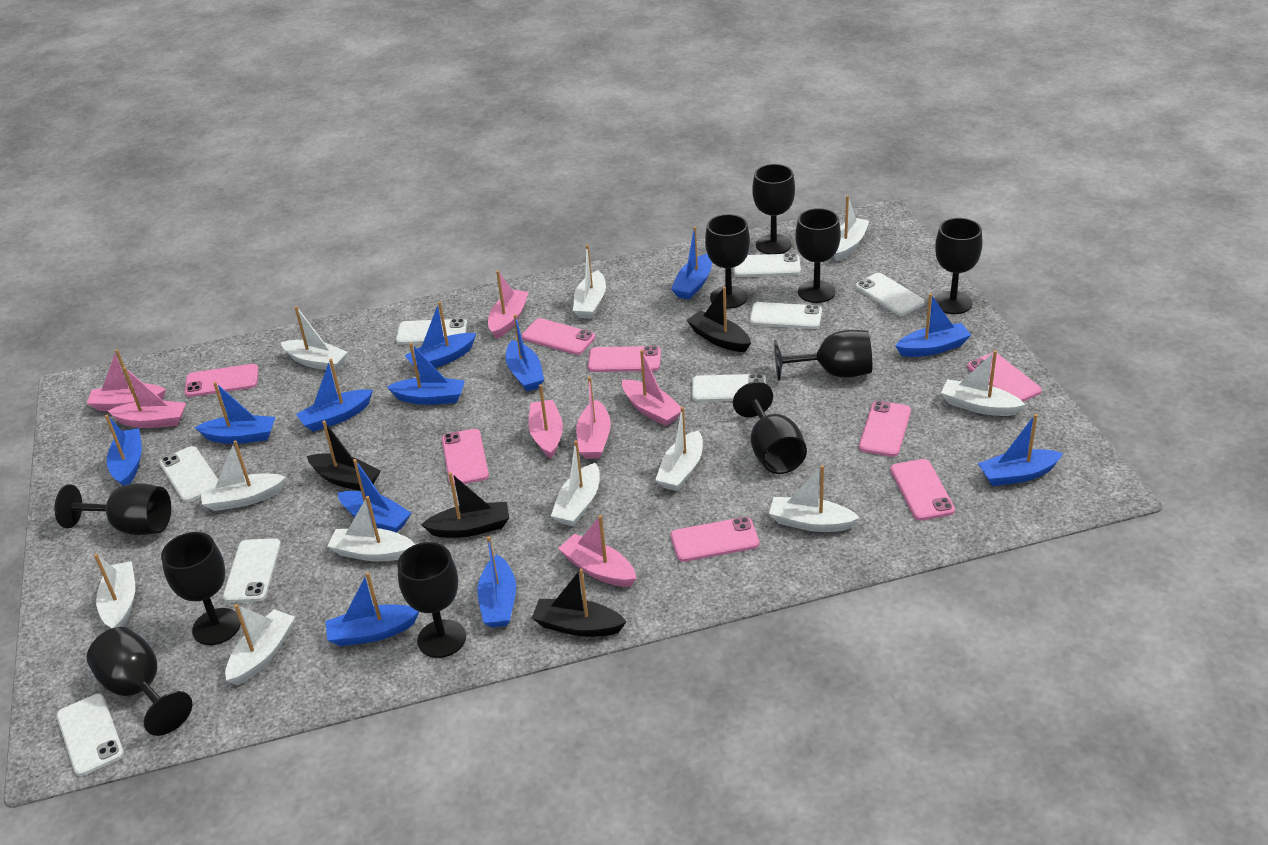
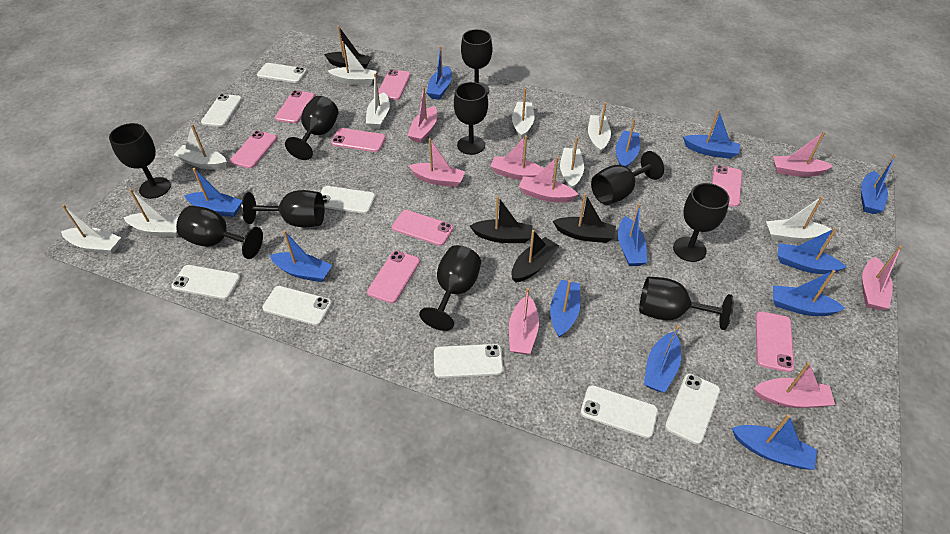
pink boat: [87,349,166,411] [108,367,186,428] [488,270,529,339] [528,384,563,459] [558,515,637,587] [576,377,611,459] [622,350,681,426] = 7 -> [407,87,437,143] [409,138,465,187] [490,135,544,180] [509,288,539,355] [519,156,579,203] [754,362,835,408] [773,132,833,177] [862,246,902,310] = 8
white boat: [94,554,135,628] [201,440,286,511] [225,604,295,685] [281,306,348,371] [327,496,415,562] [551,440,600,526] [573,245,606,319] [655,407,703,491] [769,465,860,532] [834,195,870,261] [941,350,1025,416] = 11 -> [61,204,121,254] [123,189,178,237] [173,124,227,170] [328,41,377,85] [366,74,390,129] [512,88,534,140] [560,137,584,189] [588,102,611,154] [766,196,831,242] = 9

